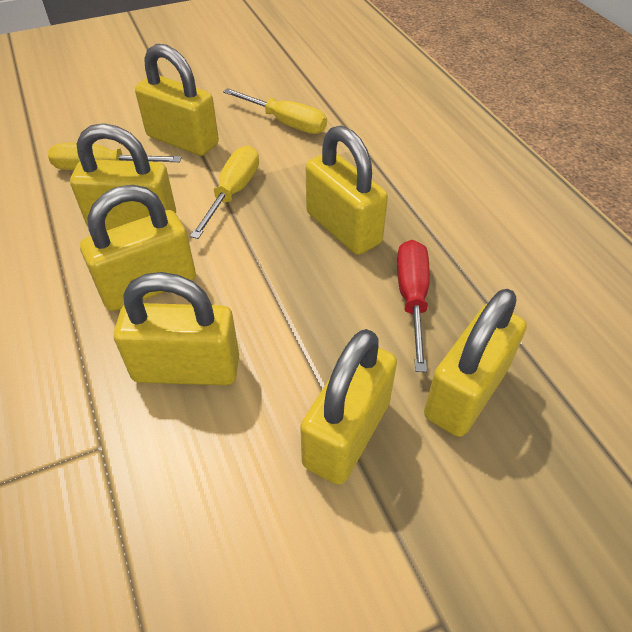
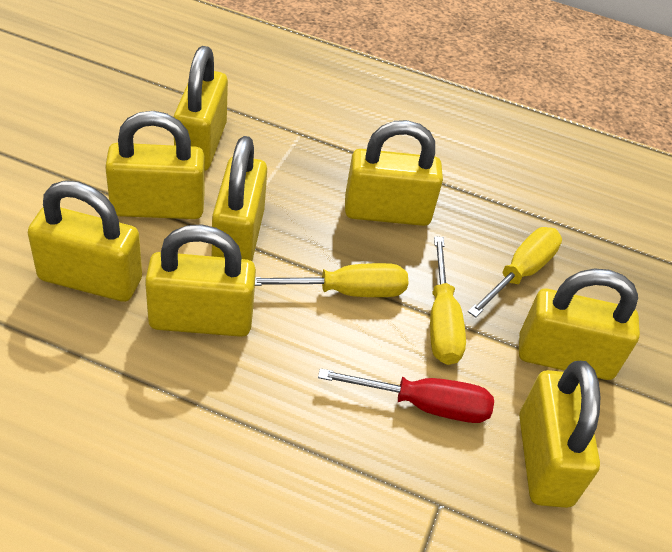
yellow padlock: [70,123,176,231] [80,185,196,311] [114,272,239,386] [135,44,219,156] [300,329,397,485] [306,126,388,255] [424,289,527,437] = 7 -> [28,180,142,302] [105,111,204,219] [145,224,256,337] [173,46,228,171] [212,136,267,261] [345,120,443,226] [519,269,640,380] [519,361,601,508] = 8

